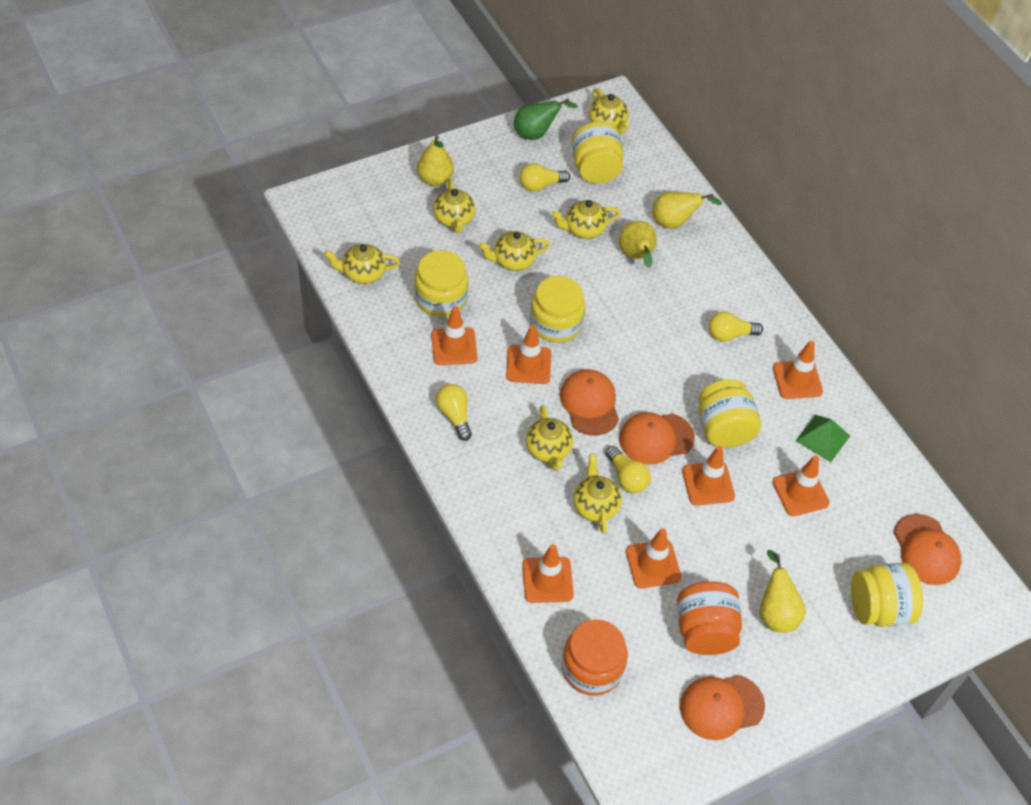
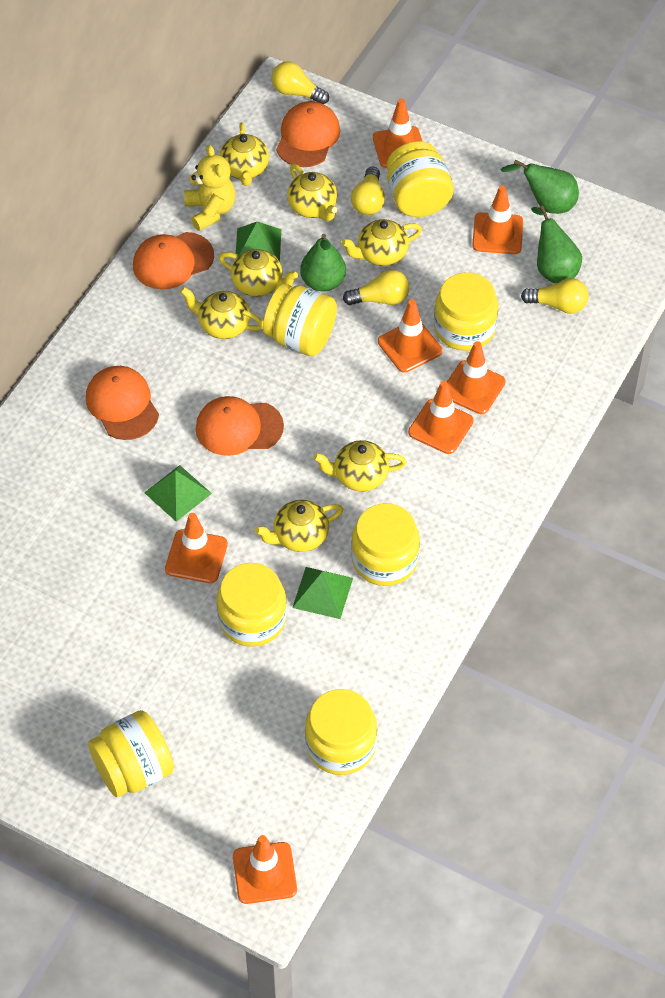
green pear: [514,98,578,140] = 1 -> [300,234,346,292] [501,160,579,214] [531,206,582,283] = 3
green pyramid: [796,415,850,462] = 1 -> [144,465,212,522] [236,221,281,262] [292,567,353,619] = 3
orange jar: [562,619,628,696] [677,581,742,655] = 2 -> none = 0
yellow jar: [414,250,468,317] [530,276,585,343] [572,121,624,184] [699,379,761,448] [851,563,923,627] = 5 -> [88,710,174,797] [217,563,287,647] [263,284,337,356] [305,689,377,775] [351,503,420,586] [387,141,454,217] [434,272,498,351] = 7
yellow pear: [417,135,454,186] [619,221,657,268] [652,192,722,229] [760,550,806,633] = 4 -> none = 0
yellow teddy bear: none = 0 -> [184,145,236,231] = 1

